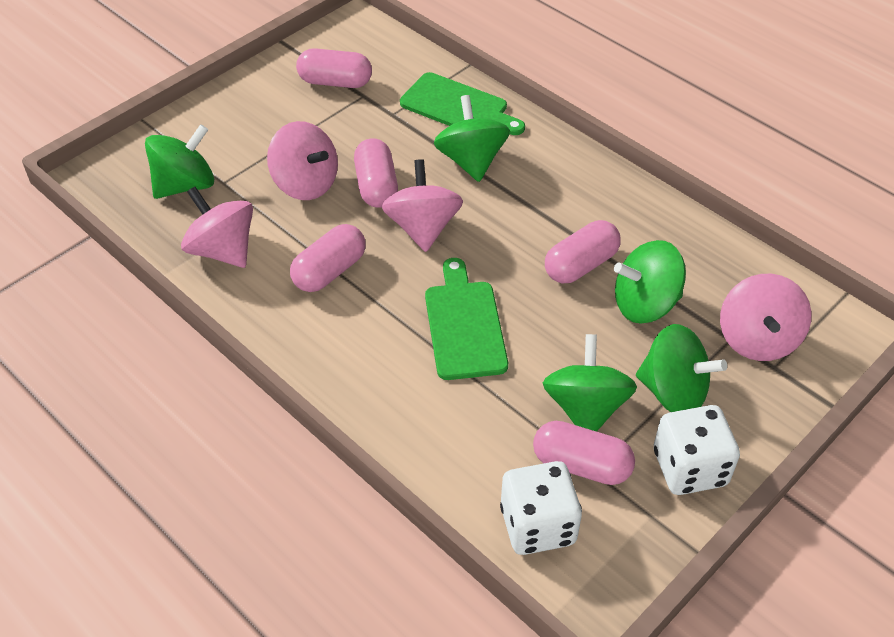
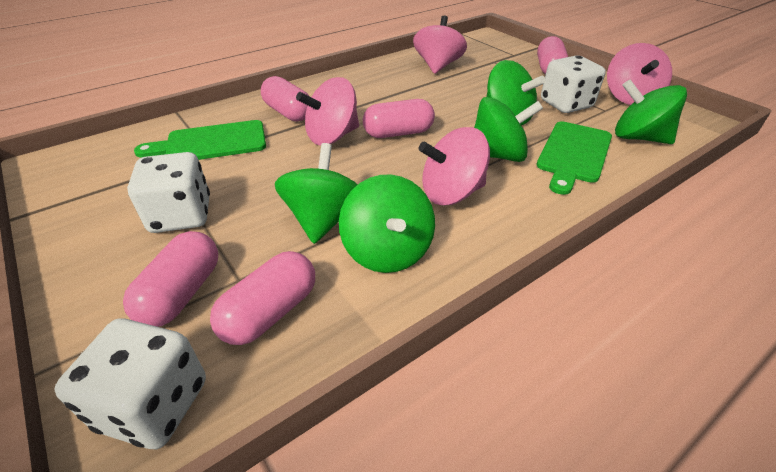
white dice: [500,461,582,555] [654,405,740,495] = 2 -> [54,319,206,449] [127,152,210,233] [541,55,606,113] = 3

